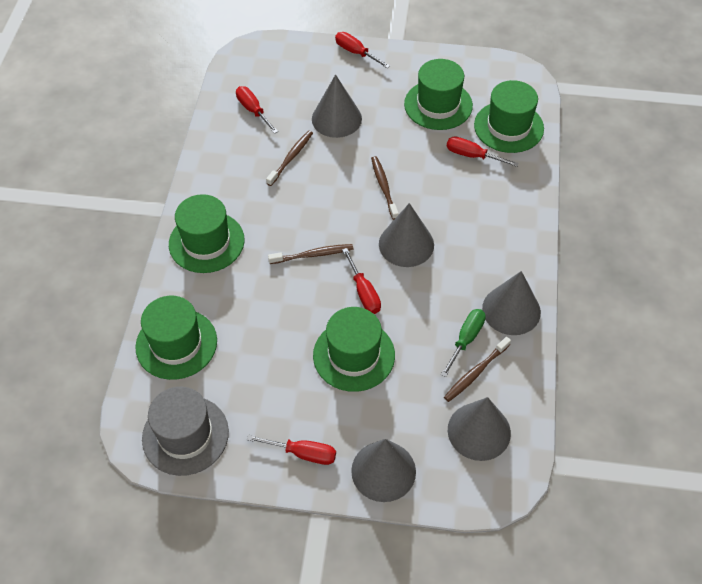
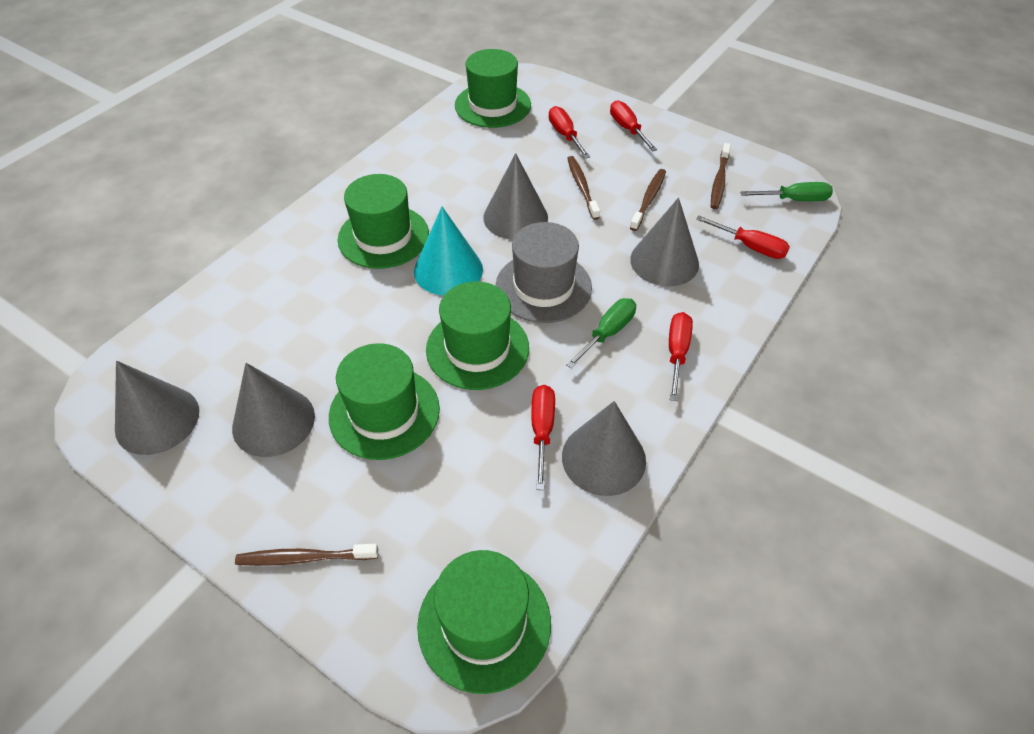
green screwdriver: [441,309,486,378] = 1 -> [566,298,636,368] [740,182,833,201] = 2
turquoise cone: none = 0 -> [414,207,483,295] = 1

